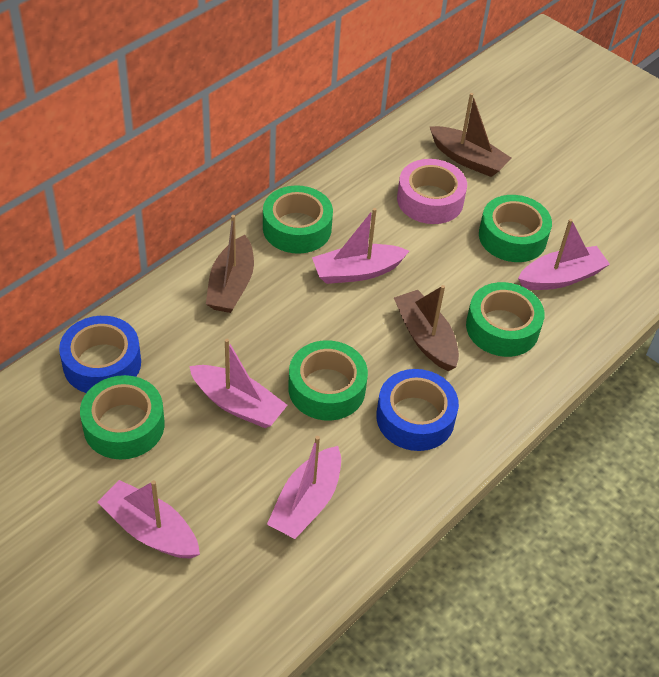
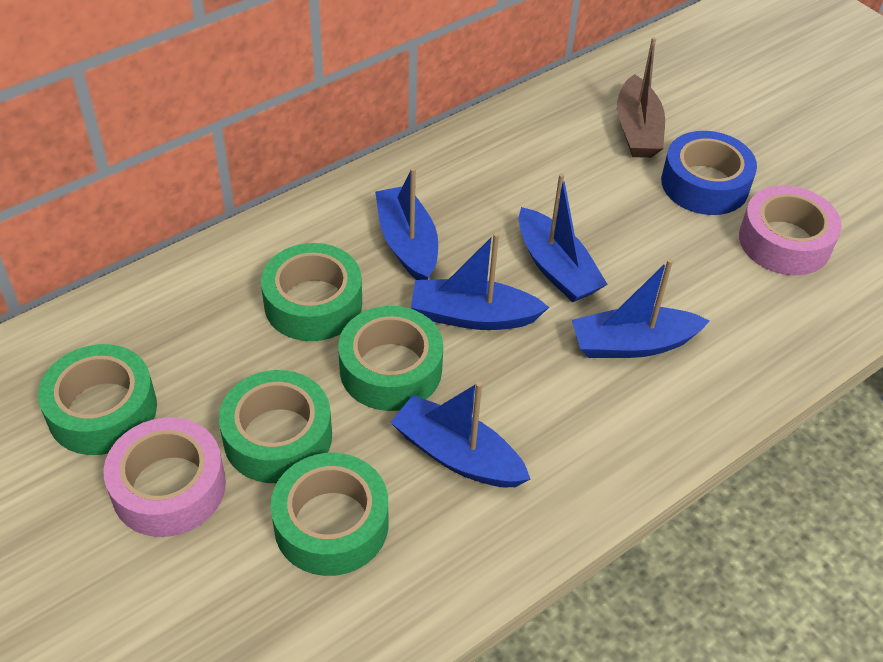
blue boat: none = 0 -> [375,167,438,280] [390,382,530,487] [411,233,549,330] [519,173,608,302] [572,259,709,358] = 5
blue tape: [59,316,141,393] [376,369,459,451] = 2 -> [661,131,757,215] = 1
brown boat: [206,215,254,313] [394,285,459,371] [430,93,511,177] = 3 -> [617,37,665,158] = 1
pink boat: [98,480,200,559] [189,339,287,428] [267,436,341,539] [312,208,409,284] [518,219,610,290] = 5 -> none = 0
pink tape: [397,159,467,224] = 1 -> [103,418,226,537] [739,186,842,275] = 2

